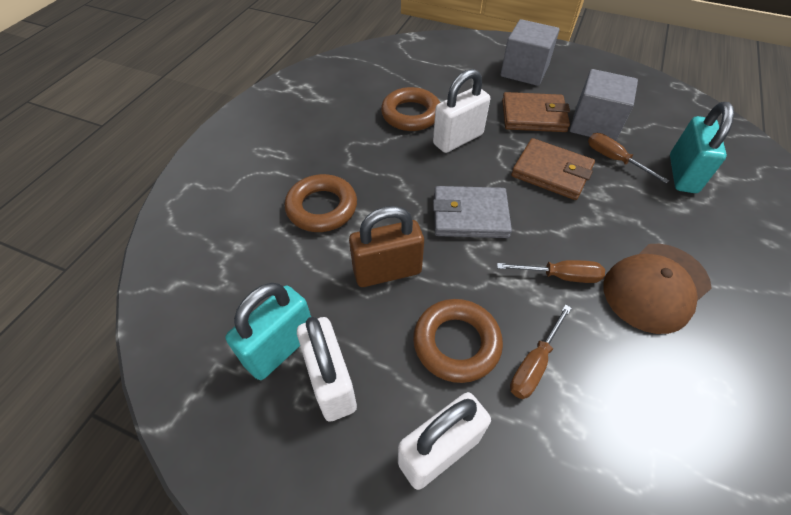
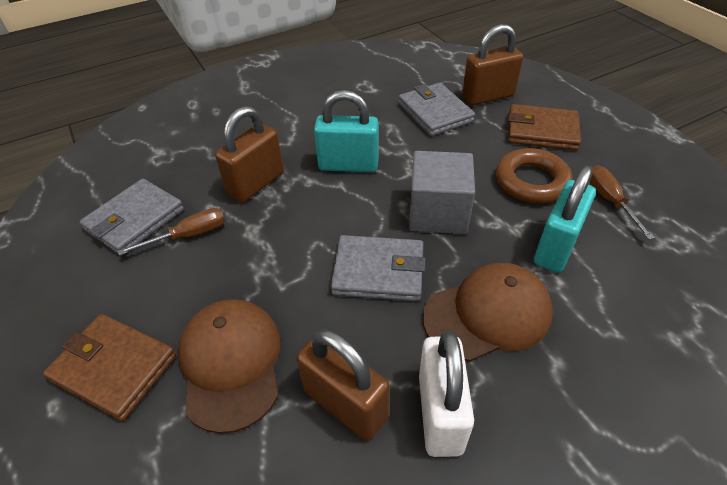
brown cap: [603,244,712,334] = 1 -> [178,299,280,434] [422,263,553,362] = 2
brown padlock: [349,206,424,287] = 1 -> [215,106,284,203] [296,329,390,441] [462,24,523,105] = 3
brown ring: [284,174,357,232] [381,87,440,131] [413,299,503,383] = 3 -> [496,148,573,203] = 1
brown screwdriver: [497,260,605,283] [510,304,571,399] [588,133,670,184] = 3 -> [118,208,225,256] [589,165,655,240] = 2
grey cube: [501,19,559,86] [570,69,638,141] = 2 -> [409,151,475,234] = 1
grey wallet: [433,186,512,238] = 1 -> [79,179,184,256] [331,235,425,302] [398,83,475,136] = 3
white padlock: [297,316,357,422] [398,392,491,490] [433,69,490,153] = 3 -> [419,331,474,457] = 1

